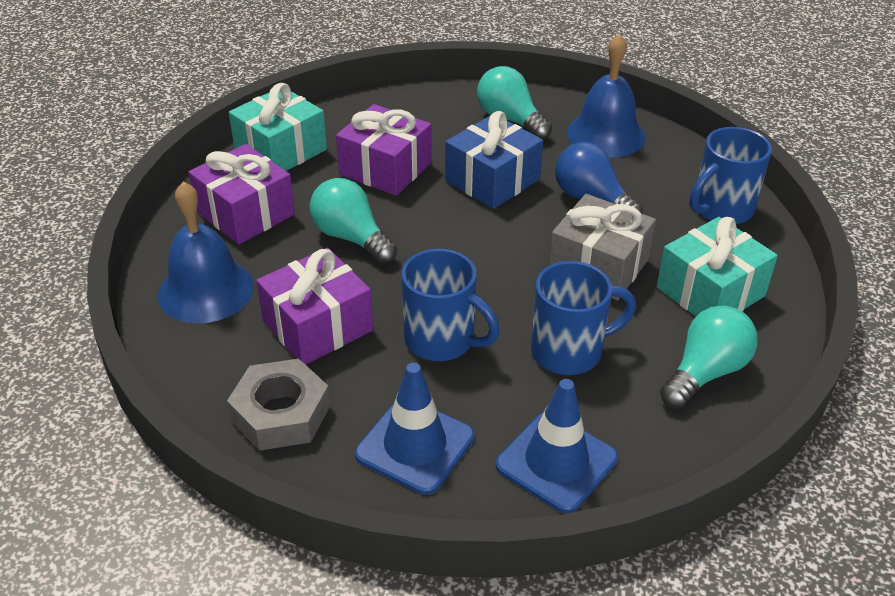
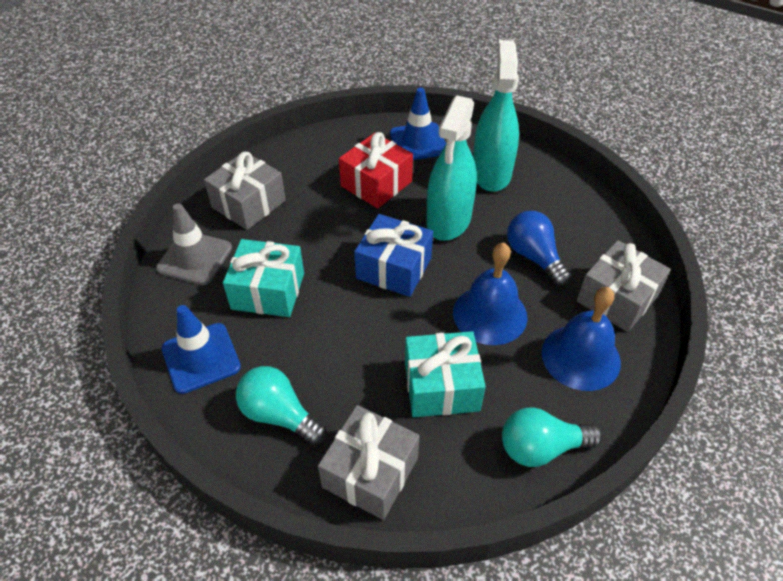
blue mug: [401,249,500,361] [531,261,636,375] [689,127,772,224] = 3 -> none = 0
grey gift: [549,194,656,301] = 1 -> [204,151,286,230] [318,405,420,520] [577,240,671,332] = 3
grey nut: [227,358,330,451] = 1 -> none = 0
grey traffic cone: none = 0 -> [156,203,232,285] = 1
purple gift: [188,144,295,244] [256,248,373,365] [336,104,432,196] = 3 -> none = 0
red gift: none = 0 -> [339,132,413,209] = 1
turquoise light bulb: [310,178,397,264] [477,66,552,139] [660,305,758,408] = 3 -> [236,366,326,445] [502,407,603,467] = 2
turquoise spray bottle: none = 0 -> [426,95,477,241] [473,40,519,192] = 2

